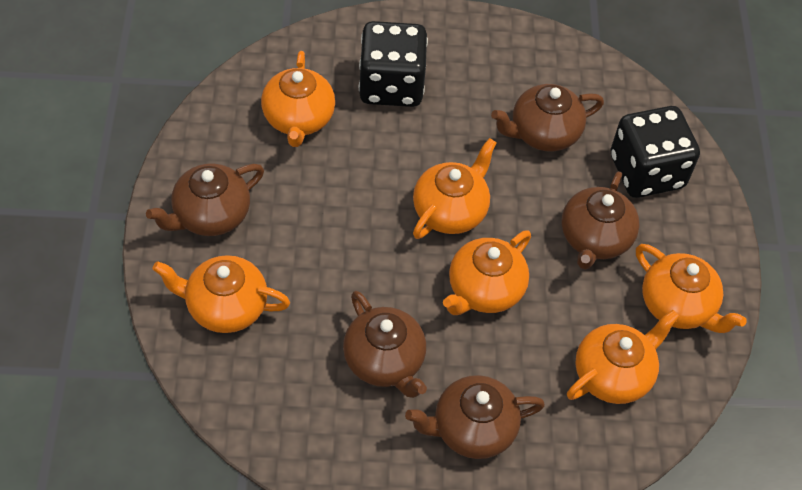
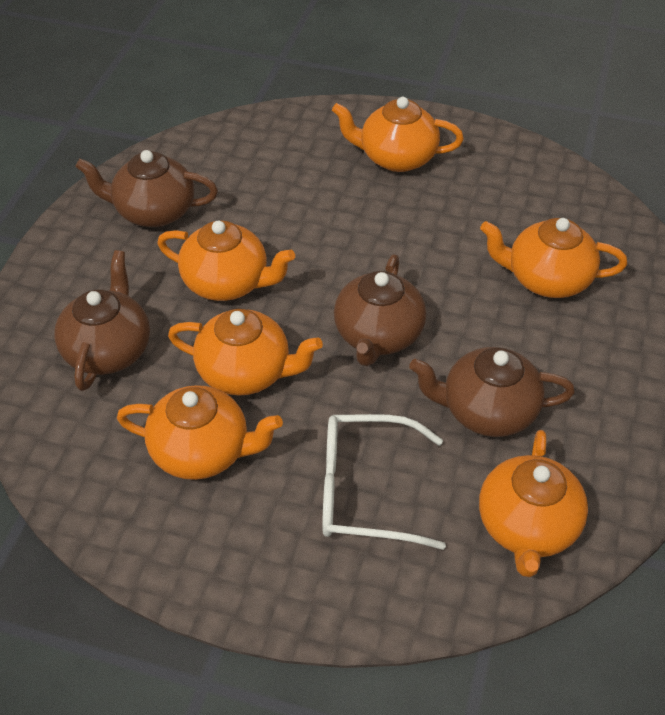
black dice: [359,21,428,107] [610,106,700,198] = 2 -> none = 0
brown teapot: [146,164,264,236] [343,291,427,398] [405,375,545,459] [491,84,604,152] [562,171,640,270] = 5 -> [54,250,150,391] [75,150,218,227] [334,254,426,366] [409,347,575,437] = 4
white glasses: none = 0 -> [322,414,446,550] = 1

